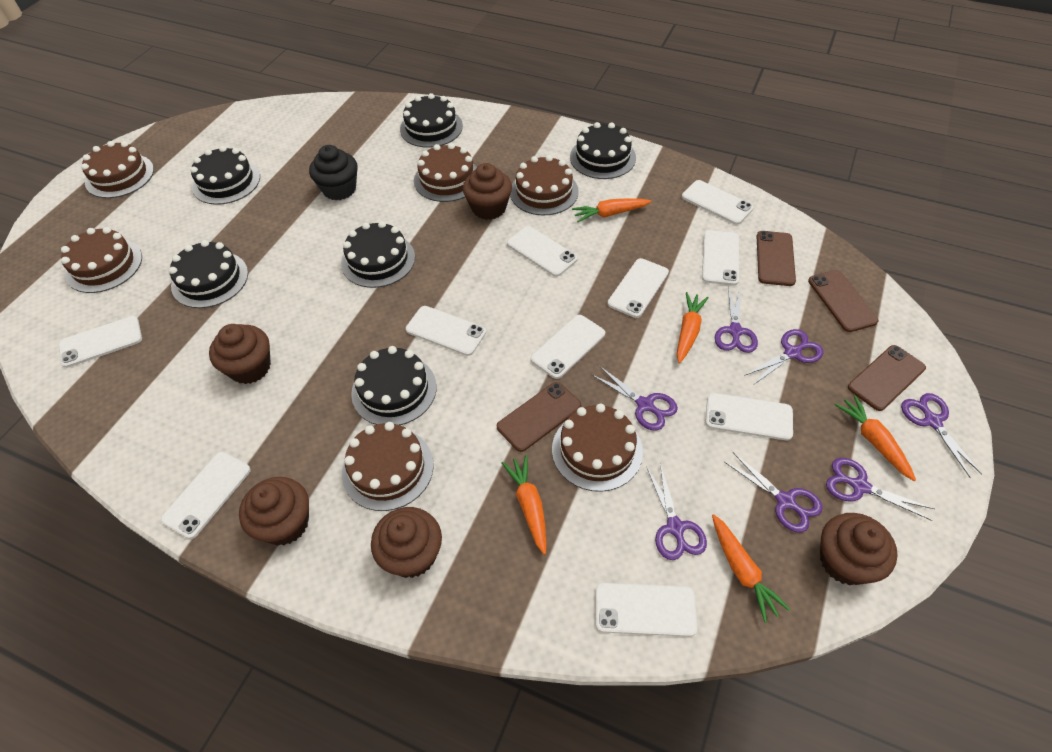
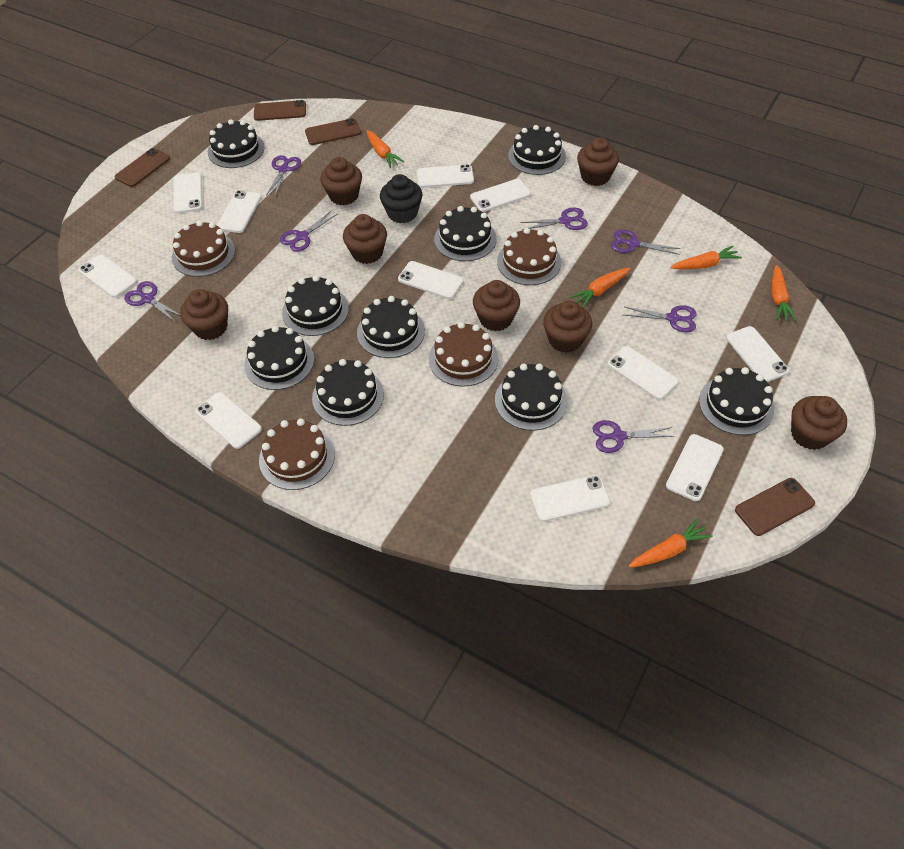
black cake: [169,240,248,308] [190,146,260,205] [341,221,415,288] [351,346,437,425] [400,93,463,148] [570,122,636,179] = 6 -> [208,119,265,168] [244,326,314,390] [282,275,349,336] [312,359,384,426] [357,296,425,358] [434,206,497,261] [495,364,568,431] [508,125,566,175] [699,367,774,435] = 9
brown cake: [61,227,142,293] [81,141,154,198] [342,422,434,511] [414,143,477,202] [510,155,579,216] [552,404,643,492] = 6 -> [172,221,235,277] [259,419,335,490] [429,322,499,387] [497,228,561,285] = 4
brown cupcake: [209,324,271,384] [239,477,309,546] [371,507,442,578] [463,163,512,220] [820,513,898,585] = 5 -> [180,289,228,340] [320,157,362,205] [343,214,387,264] [473,280,520,331] [543,301,592,353] [577,137,619,186] [791,396,847,450] = 7
white phone: [59,316,142,368] [161,452,251,539] [406,306,486,356] [507,226,578,277] [531,315,605,379] [595,583,697,637] [608,258,669,318] [682,180,754,225] [702,230,739,285] [705,393,793,440] = 10 -> [79,255,137,298] [174,172,202,213] [195,392,262,449] [217,190,262,233] [398,261,464,299] [417,164,474,188] [470,179,531,212] [530,475,610,522] [607,346,679,400] [666,434,724,501] [726,326,790,382] = 11

